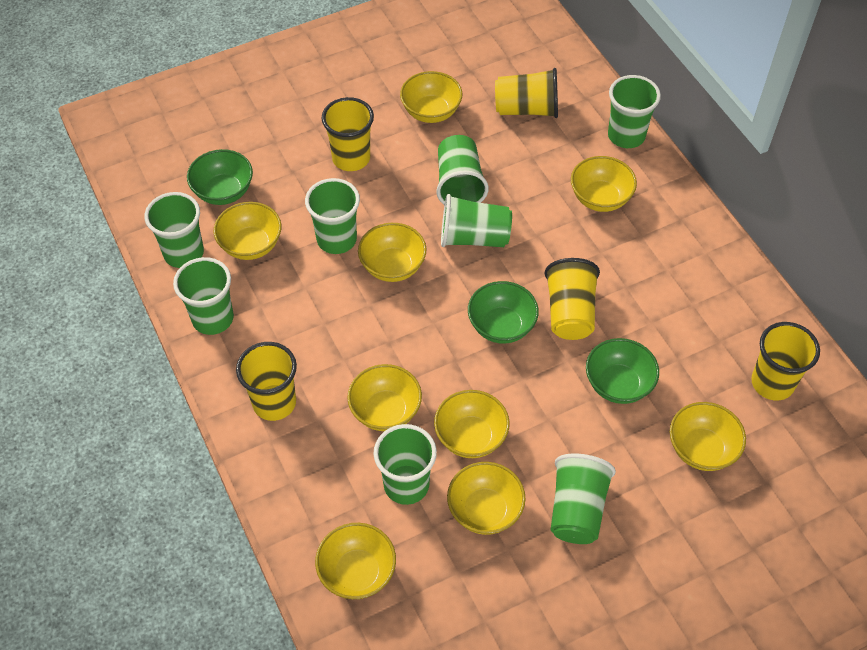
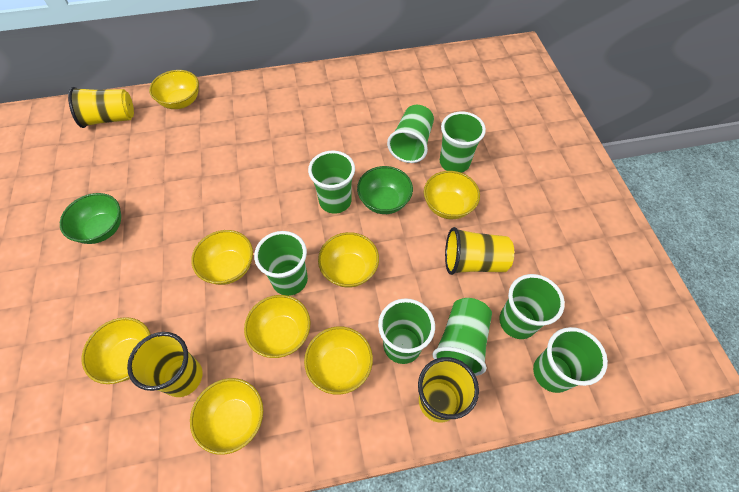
green bowl: [187,149,253,205] [468,281,539,344] [586,338,659,404] = 3 -> [60,193,121,244] [357,166,413,214] = 2
yellow bowl: [213,202,281,260] [315,523,396,599] [347,364,422,431] [358,223,426,282] [400,71,462,123] [434,390,510,458] [447,462,526,535] [571,156,637,212] [670,402,746,471] = 9 -> [82,317,151,384] [149,70,199,109] [190,378,263,455] [191,230,253,285] [244,295,310,358] [304,326,373,395] [318,232,379,288] [424,171,480,219] = 8
yellow cup: [236,342,297,421] [321,97,374,171] [495,68,558,118] [544,258,600,340] [751,322,820,401] = 5 -> [68,87,134,128] [127,332,203,397] [418,357,479,422] [445,227,514,275] = 4

